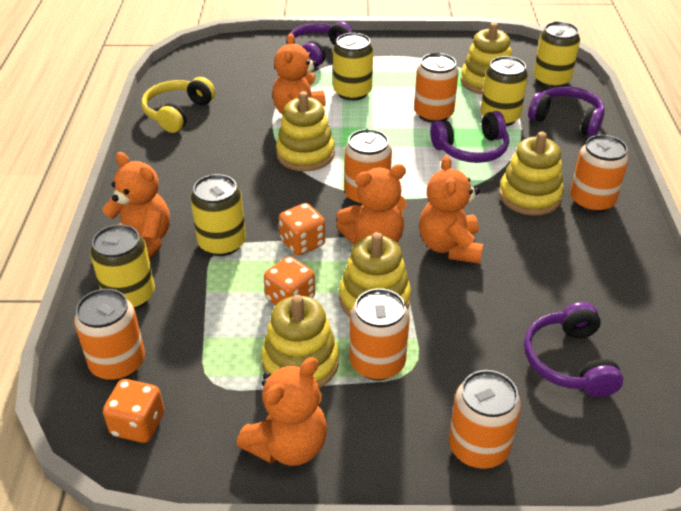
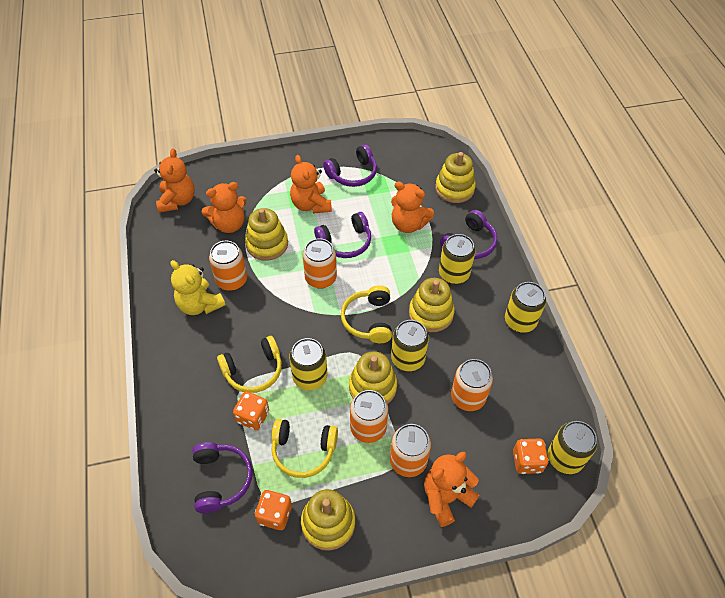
orange can: [74,289,145,381] [344,129,392,206] [350,288,409,380] [414,53,459,123] [449,370,521,469] [570,135,629,213] = 6 -> [209,241,247,291] [303,238,337,289] [350,390,388,443] [390,424,431,477] [451,359,493,411] = 5
yellow headphones: [141,77,215,133] = 1 -> [217,336,282,393] [271,419,338,478] [341,285,392,343] = 3
yellow teddy bear: none = 0 -> [170,260,225,315] = 1

